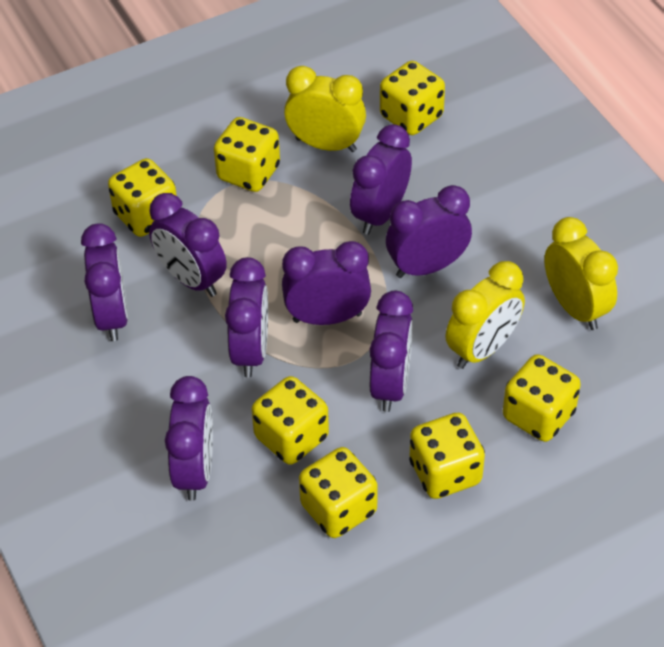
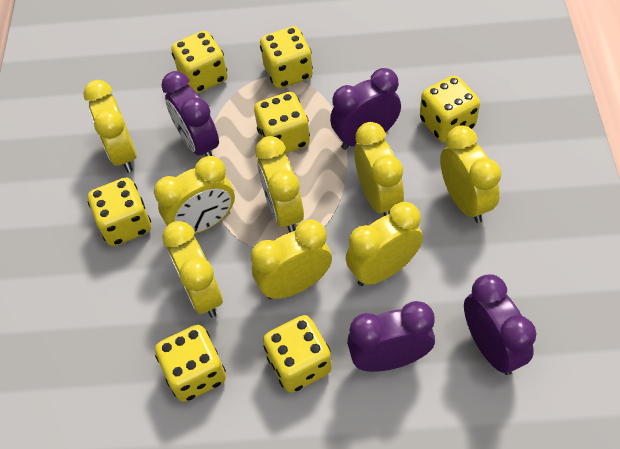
purple clock: [81,223,128,341] [149,193,227,297] [165,376,213,501] [225,257,268,377] [282,241,371,325] [350,124,412,235] [370,291,413,412] [386,185,472,278] = 8 -> [161,71,219,156] [330,68,401,150] [347,301,435,372] [464,274,536,375] = 4
yellow clock: [284,66,366,152] [445,261,525,369] [544,217,618,330] = 3 -> [83,80,137,173] [154,156,235,234] [162,221,223,318] [251,219,332,299] [255,136,304,233] [346,202,423,286] [354,122,404,216] [440,125,501,223] = 8

